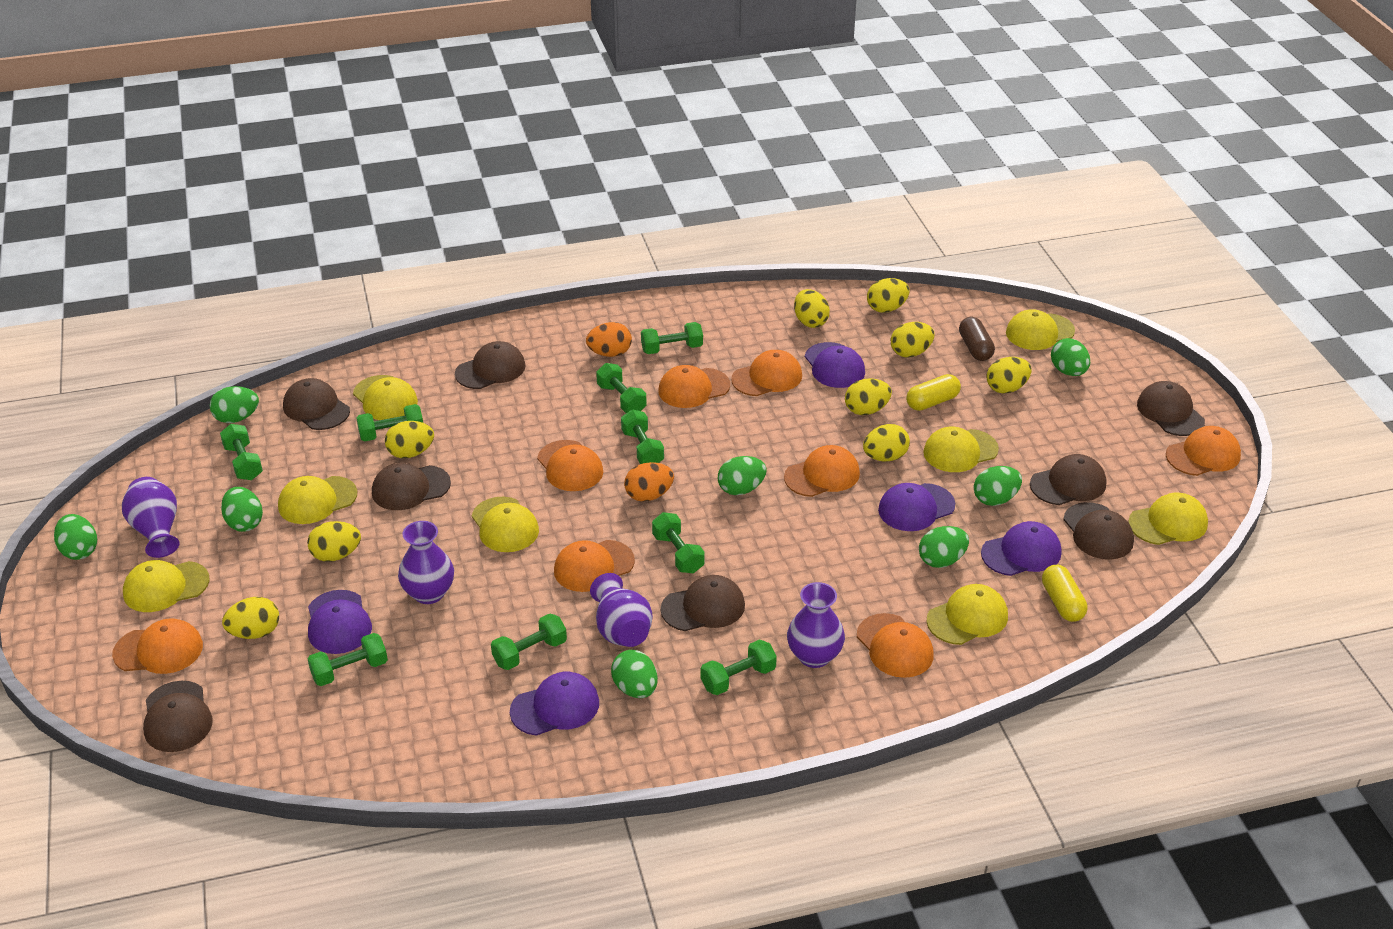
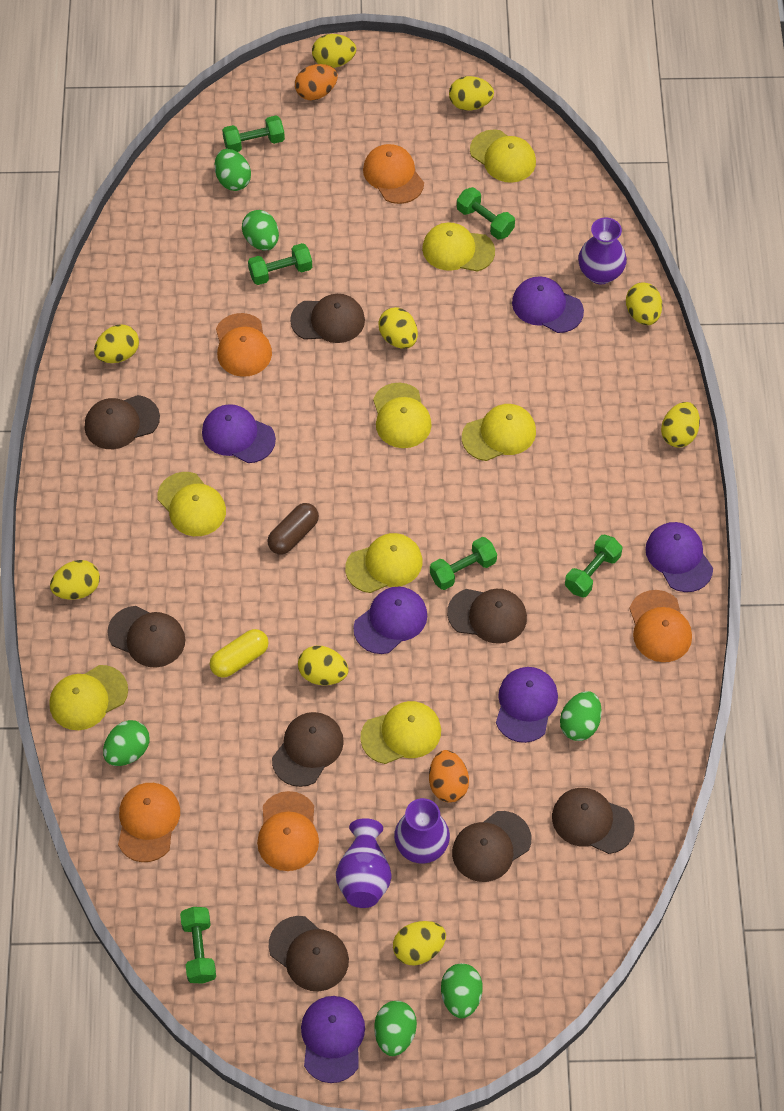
green dumbbell: [220,424,263,480] [308,633,388,686] [356,404,423,441] [491,613,567,670] [596,363,647,413] [621,409,664,464] [641,322,703,354] [652,512,704,573] [700,640,777,695] = 9 -> [180,907,216,984] [222,116,285,152] [248,243,312,285] [430,537,497,590] [457,187,515,240] [565,534,622,598] = 6
green egg: [54,514,97,560] [210,386,259,423] [221,487,263,532] [611,650,658,698] [718,456,767,495] [919,526,969,568] [974,466,1022,506] [1051,338,1090,376] = 8 -> [103,720,150,766] [215,149,251,191] [242,210,279,251] [374,1001,417,1056] [441,963,483,1018] [560,691,602,741] = 6
orange cap: [112,618,203,674] [537,440,603,491] [554,540,635,592] [658,365,730,408] [731,350,802,396] [784,445,860,497] [857,613,934,678] [1166,426,1241,476] = 8 -> [118,783,180,862] [216,313,272,377] [257,791,319,871] [363,144,424,204] [629,590,692,662] = 5
purple cap: [308,590,372,654] [510,672,599,736] [805,342,865,388] [878,483,955,531] [981,521,1061,576] = 5 -> [202,404,276,463] [301,996,365,1083] [353,587,427,654] [496,667,558,743] [512,276,584,333] [645,522,713,592] = 6
purple vase: [122,477,180,558] [398,521,454,604] [590,573,653,647] [787,582,845,668] = 4 -> [336,818,392,908] [394,798,450,864] [578,217,627,284] = 3
yellow capsule: [906,374,961,411] [1042,565,1088,622] = 2 -> [210,629,269,678] = 1

